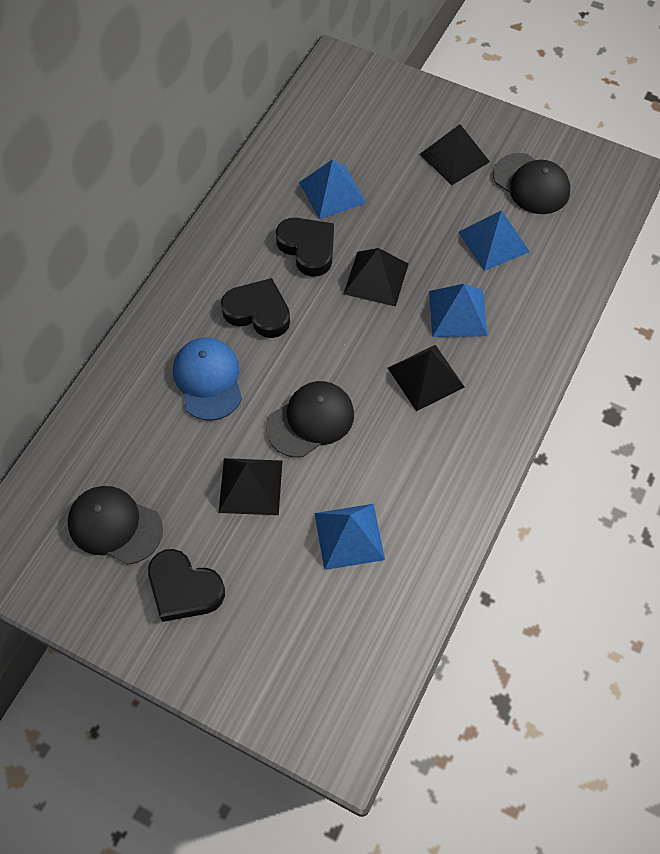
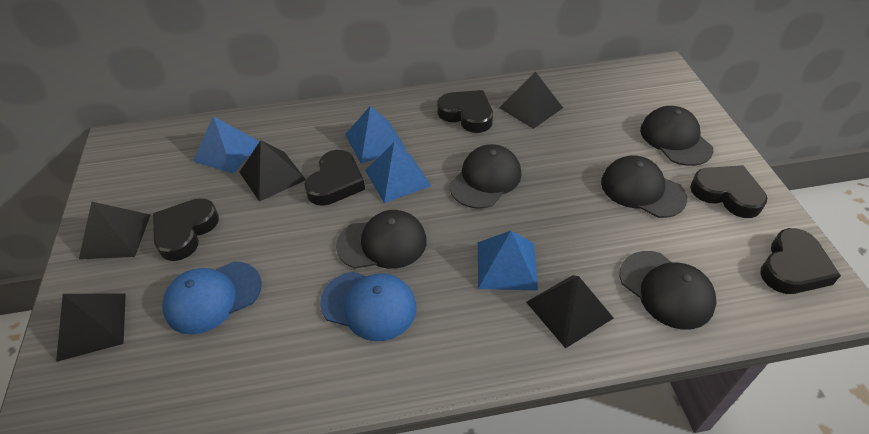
black cap: [68,486,163,565] [266,381,354,458] [493,153,570,214] = 3 -> [336,210,427,269] [450,144,521,209] [601,156,687,218] [619,251,716,330] [640,106,713,166] = 5
black heart: [148,549,225,622] [221,278,290,338] [276,218,334,277] = 3 -> [153,198,219,261] [304,150,365,206] [437,90,493,133] [690,165,767,218] [760,228,841,294] = 5
black pyramid: [219,458,282,515] [344,248,408,307] [388,345,465,411] [420,124,490,186] = 4 -> [56,293,126,362] [79,202,150,259] [240,140,306,202] [499,72,563,129] [526,275,614,348] = 5
blue cap: [173,337,242,421] = 1 -> [162,262,262,335] [320,272,417,341] = 2

